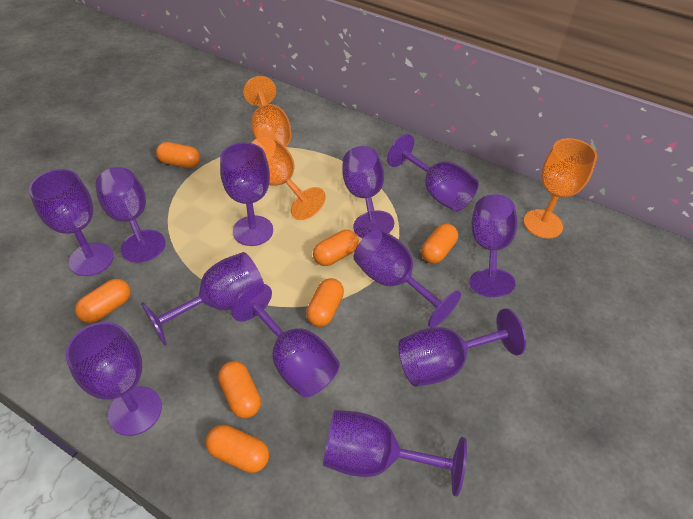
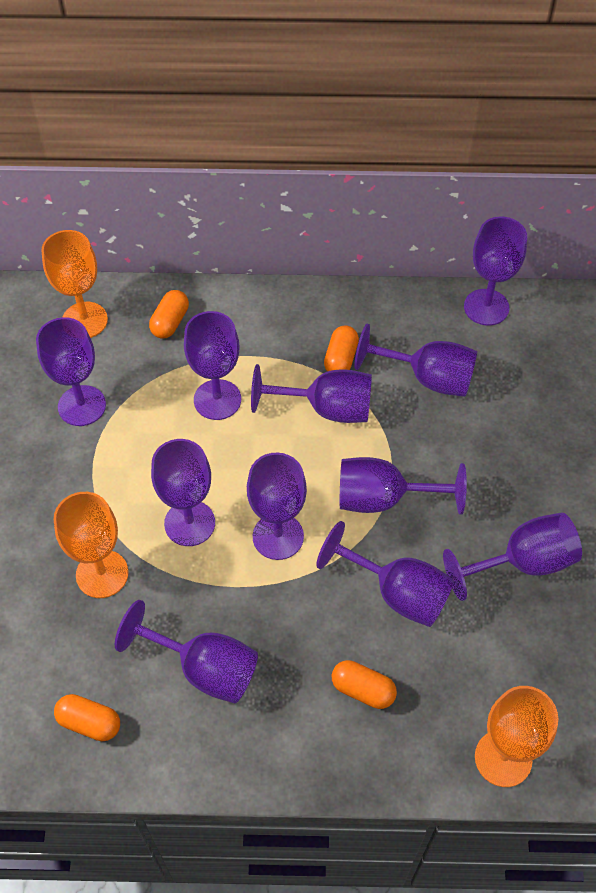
orange capsule: [75,279,131,323] [156,142,200,168] [206,425,269,473] [218,361,261,419] [306,278,344,327] [313,230,359,266] [421,223,458,264] = 7 -> [54,694,120,741] [149,290,189,338] [324,325,359,371] [332,660,397,709] = 4
purple goblet: [29,169,114,276] [65,322,162,436] [95,167,166,263] [141,252,264,346] [220,143,273,246] [231,284,340,398] [323,410,467,497] [342,146,394,238] [353,228,461,328] [387,134,479,212] [399,308,526,387] [469,194,517,297] = 12 -> [36,317,106,426] [115,600,258,704] [151,439,215,546] [184,311,241,420] [247,452,307,560] [251,364,372,423] [316,521,454,627] [340,457,467,515] [354,323,477,397] [443,512,582,601] [464,217,527,326] = 11

